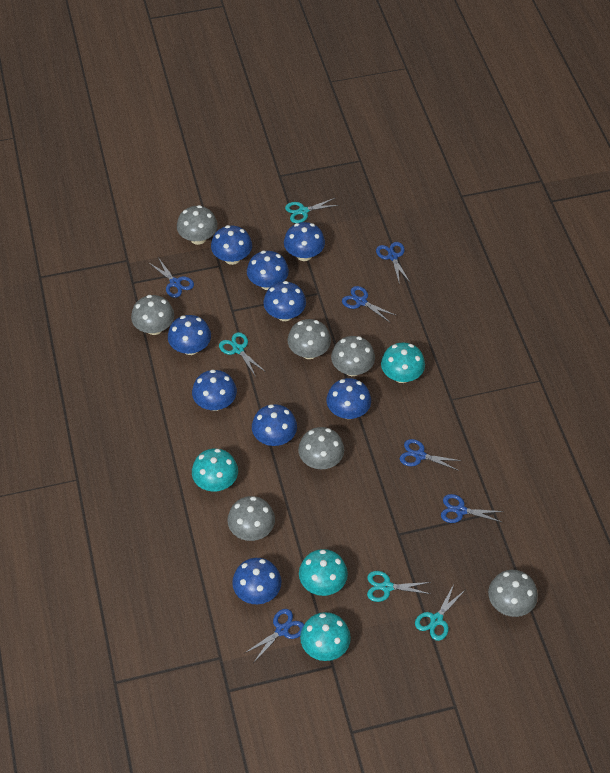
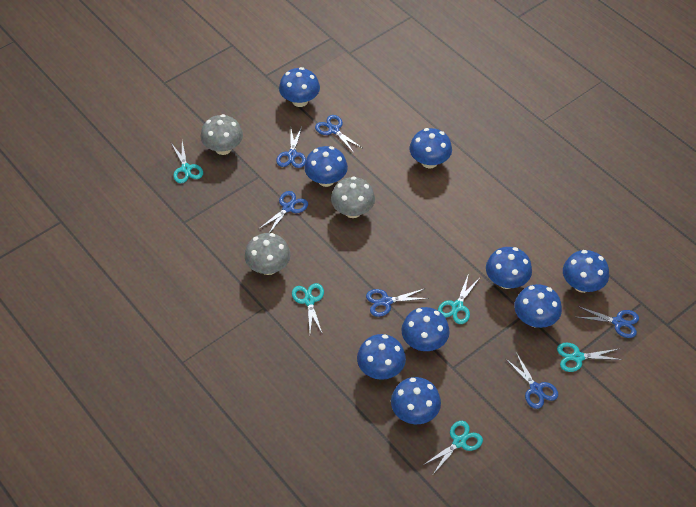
grey mushroom: [131,295,174,335] [177,205,218,245] [227,496,275,541] [287,319,331,359] [298,427,344,469] [331,336,375,376] [488,570,538,617] = 7 -> [200,114,243,155] [245,233,290,275] [331,176,375,218] = 3
turquoise mushroom: [192,448,238,492] [299,549,348,596] [300,612,351,661] [381,343,425,383] = 4 -> none = 0
turquoise scissors: [219,332,266,377] [285,198,338,223] [367,571,431,602] [415,584,465,641] = 4 -> [171,141,203,183] [292,283,324,333] [422,421,483,474] [438,273,480,324] [557,343,623,372] = 5

